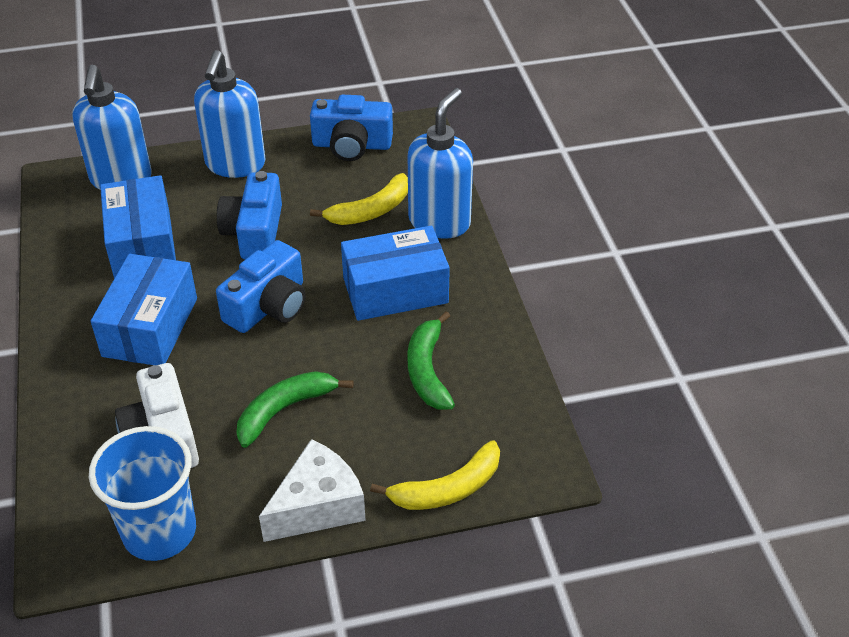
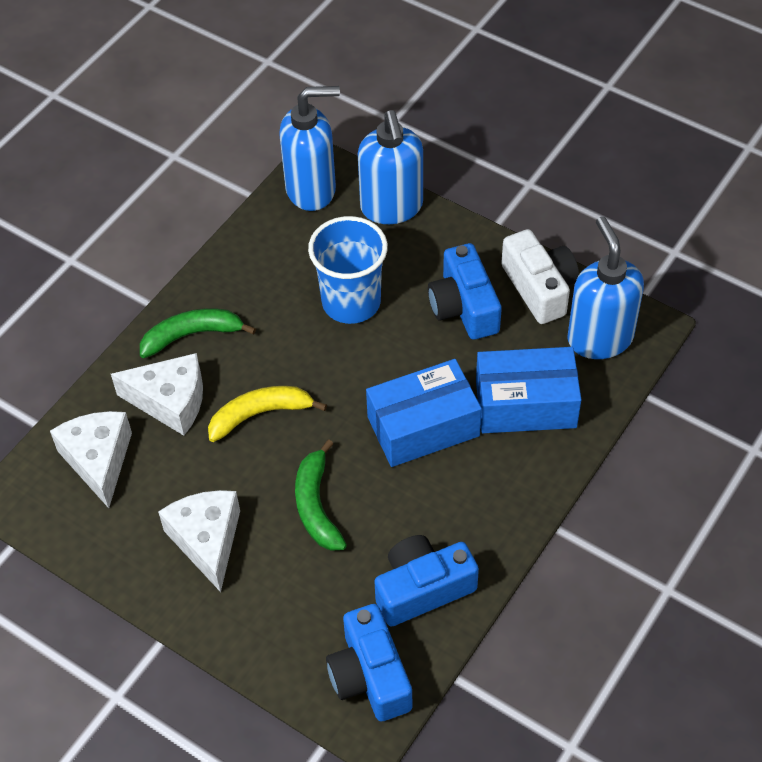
blue box: [91,254,197,365] [100,175,176,278] [341,226,450,321] = 3 -> [366,359,482,467] [476,347,581,433] = 2
white cheese: [259,439,366,542] = 1 -> [50,411,132,508] [111,353,203,436] [158,490,240,592] = 3
yellow banana: [310,173,408,225] [370,440,500,510] = 2 -> [208,386,327,442] = 1

